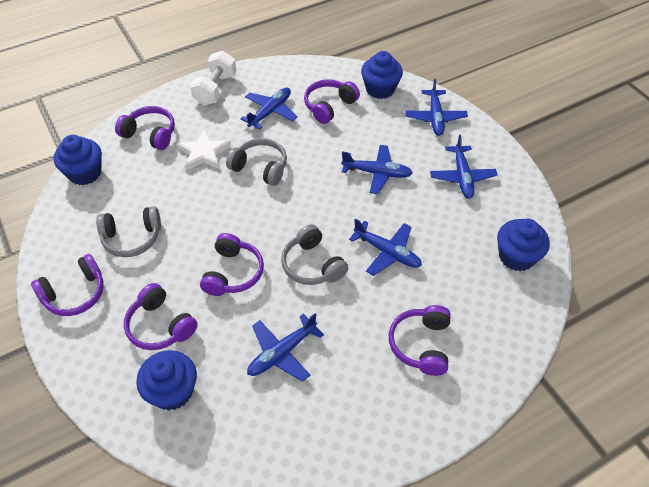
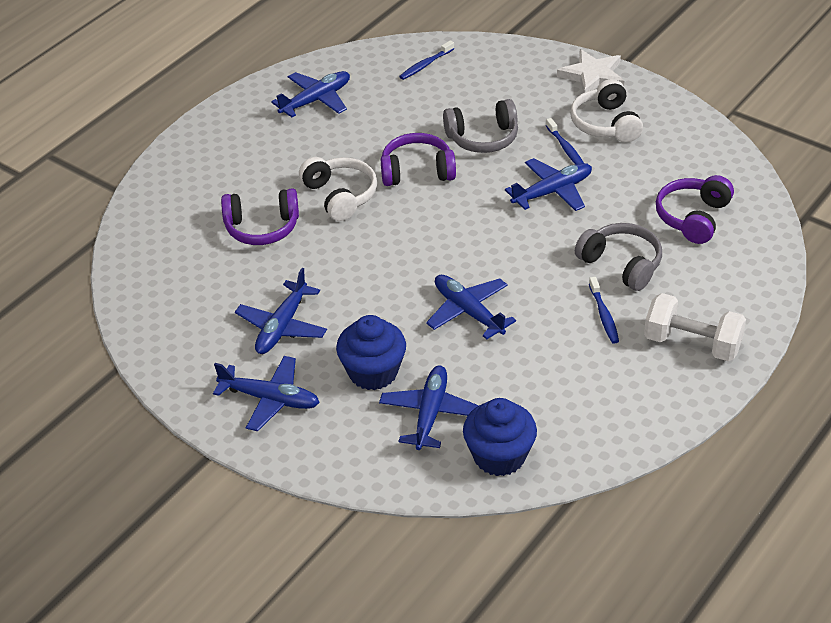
blue cupcake: [53,135,102,185] [136,350,197,410] [361,51,403,99] [497,219,550,271] = 4 -> [336,315,406,390] [463,398,537,476] = 2
blue toothbrush: none = 0 -> [399,40,454,80] [546,118,584,165] [589,277,619,344] = 3
grey headphones: [96,206,161,257] [226,138,287,186] [281,224,348,285] = 3 -> [443,99,518,153] [575,223,662,291] = 2
purple headphones: [31,254,104,316] [115,106,175,150] [124,283,198,350] [200,233,264,296] [304,79,360,124] [389,305,451,376] = 6 -> [221,188,299,245] [381,133,456,186] [656,175,734,244] = 3
white headphones: none = 0 -> [299,157,377,221] [570,79,643,142] = 2

